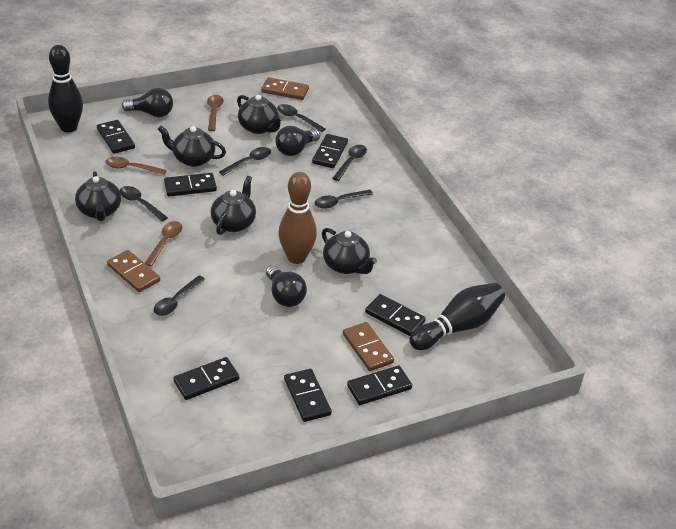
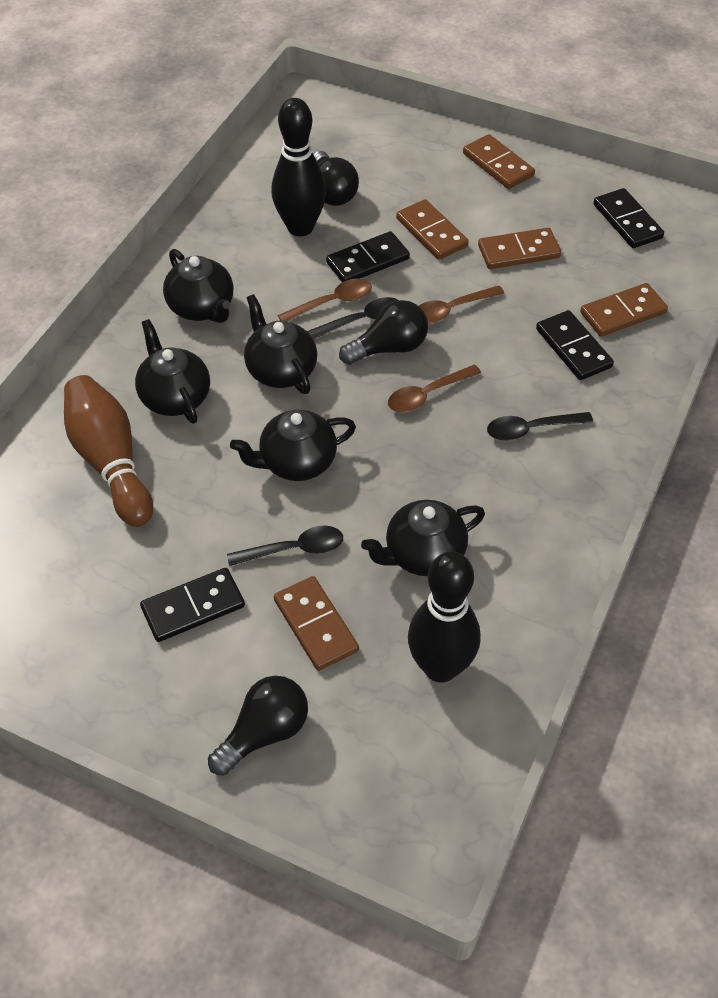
black domino: [97,120,135,154] [164,173,217,196] [173,357,239,400] [284,369,332,422] [312,134,348,168] [347,365,412,405] [365,294,426,336] = 7 -> [140,568,245,642] [326,231,410,282] [536,310,614,380] [593,188,664,248] = 4
black spoon: [120,186,168,221] [154,276,205,316] [219,147,271,176] [277,104,325,132] [315,190,373,209] [332,145,367,181] = 6 -> [227,526,343,566] [307,297,399,339] [487,412,593,441] = 3
brown domino: [107,250,160,292] [261,77,309,100] [343,322,394,371] = 3 -> [274,576,359,671] [396,199,469,260] [463,134,535,189] [478,228,561,269] [580,283,668,337] = 5

